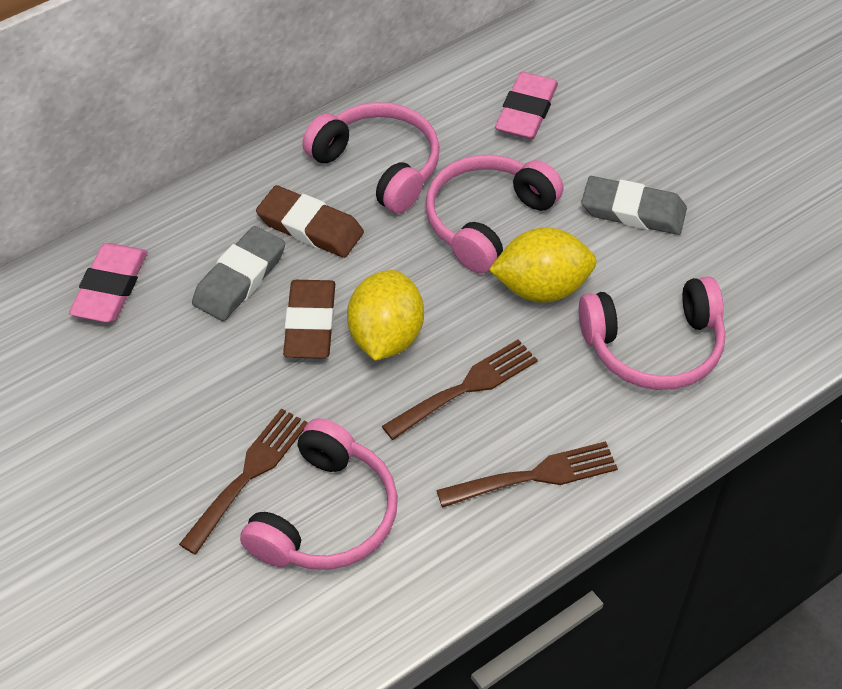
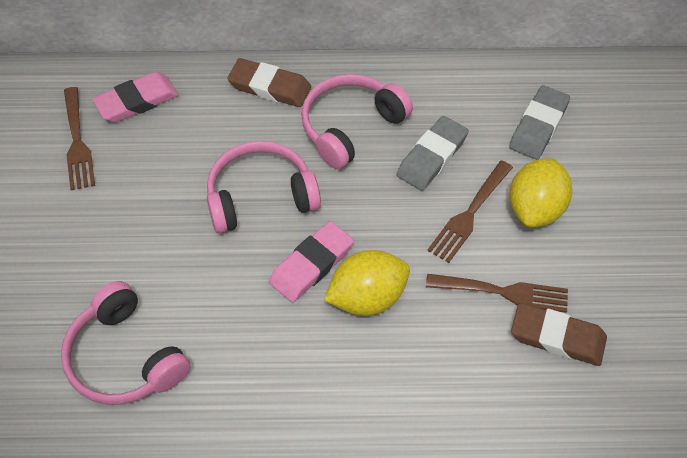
pink headphones: [240,418,398,570] [302,102,440,214] [426,155,564,274] [578,276,726,390] = 4 -> [61,281,190,405] [207,141,321,233] [301,74,413,169] = 3

